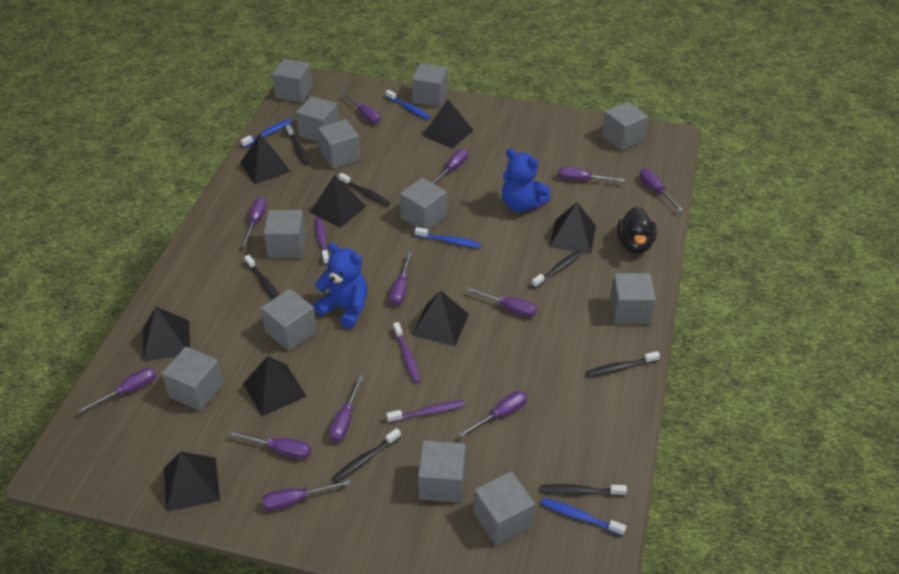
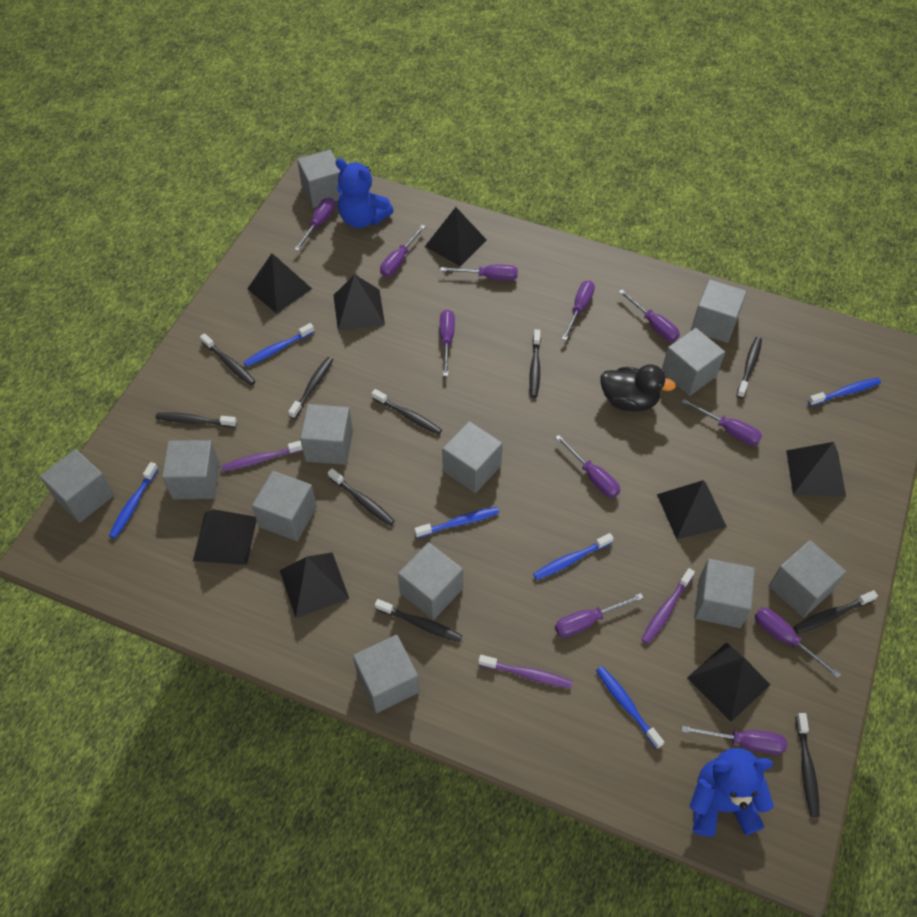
black toothbrush: [245,255,279,299] [286,124,309,165] [332,428,401,483] [338,173,390,206] [532,250,582,288] [540,484,627,496] [586,351,660,377] = 7 -> [156,412,237,427] [200,333,255,385] [288,357,333,419] [328,468,395,526] [372,389,442,435] [375,599,462,642] [529,329,541,398] [736,337,762,398] [794,590,878,633] [795,713,820,817] = 10
blue toothbrush: [241,119,293,148] [386,90,431,120] [415,227,481,248] [541,498,626,536] = 4 -> [109,462,158,539] [243,323,314,367] [414,507,499,538] [533,533,614,580] [596,666,664,749] [808,378,881,406] = 6
purple screwdriver: [77,368,156,414] [230,431,311,459] [242,197,267,247] [262,479,351,511] [329,375,364,442] [341,92,381,124] [390,251,412,306] [433,149,468,184] [458,391,527,438] [466,287,537,317] [558,167,625,182] [640,169,683,211] = 12 -> [294,198,335,251] [380,225,426,277] [440,265,518,281] [440,309,455,376] [555,435,620,498] [555,593,644,637] [562,280,595,341] [619,290,680,342] [682,399,762,445] [682,726,787,755] [755,608,841,679] = 11

